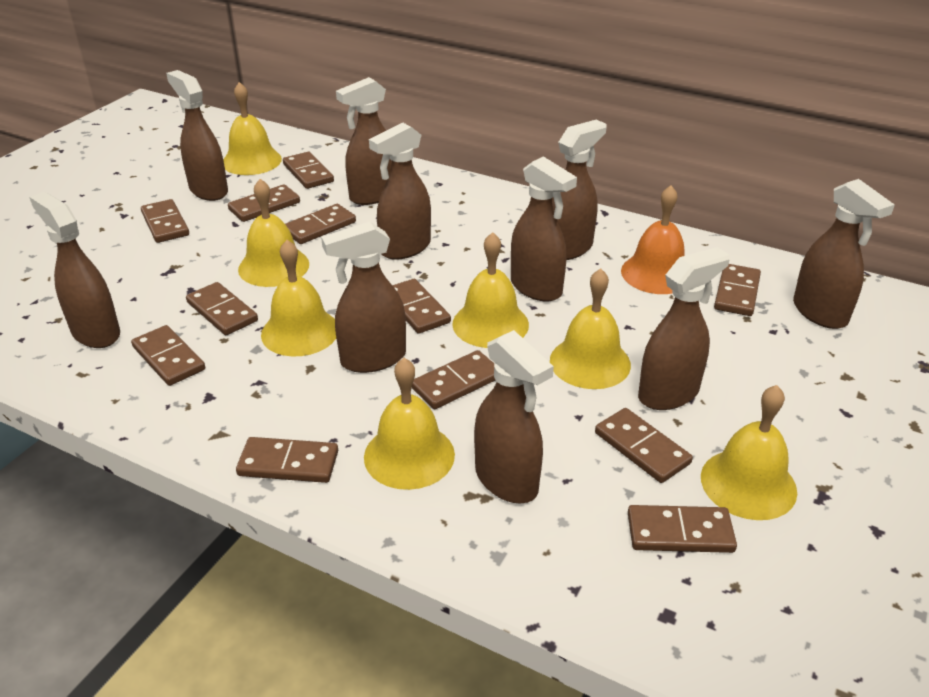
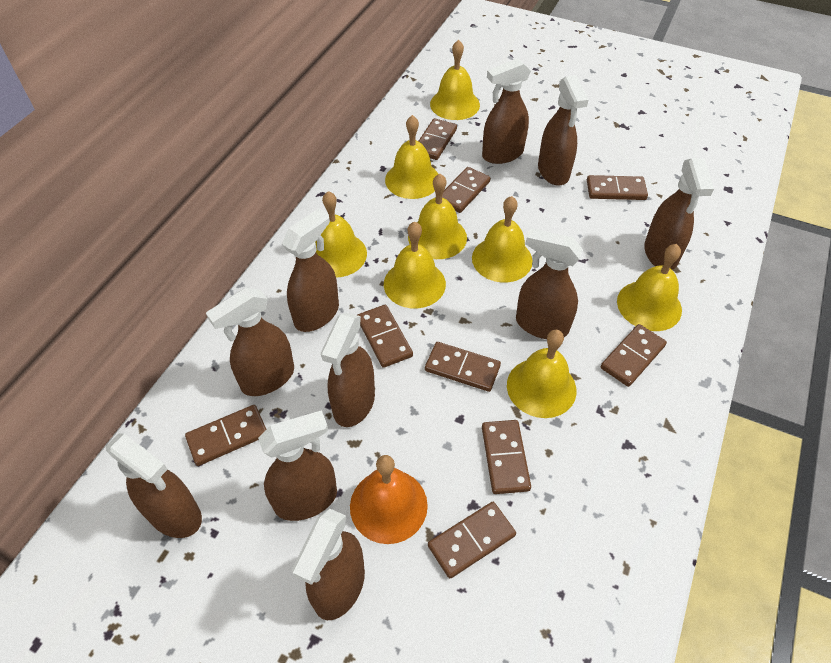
brown domino: [131,325,205,386] [141,199,189,243] [186,282,258,335] [228,184,300,222] [236,437,338,483] [283,152,334,189] [285,204,356,244] [393,279,451,334] [412,350,495,409] [595,408,693,483] [628,505,737,553] [714,264,761,316] = 12 -> [185,405,266,466] [358,305,413,368] [419,118,457,160] [425,342,501,392] [428,502,516,578] [442,167,490,213] [482,420,531,494] [587,175,648,200] [601,324,667,387] = 9
yellow bell: [223,82,282,175] [238,179,309,287] [261,240,336,356] [364,358,455,490] [452,232,529,348] [550,268,631,389] [701,385,797,520] = 7 -> [315,191,367,277] [384,222,446,309] [385,115,438,199] [408,174,467,259] [430,40,480,120] [472,196,532,283] [507,330,577,418] [617,244,682,331] = 8

